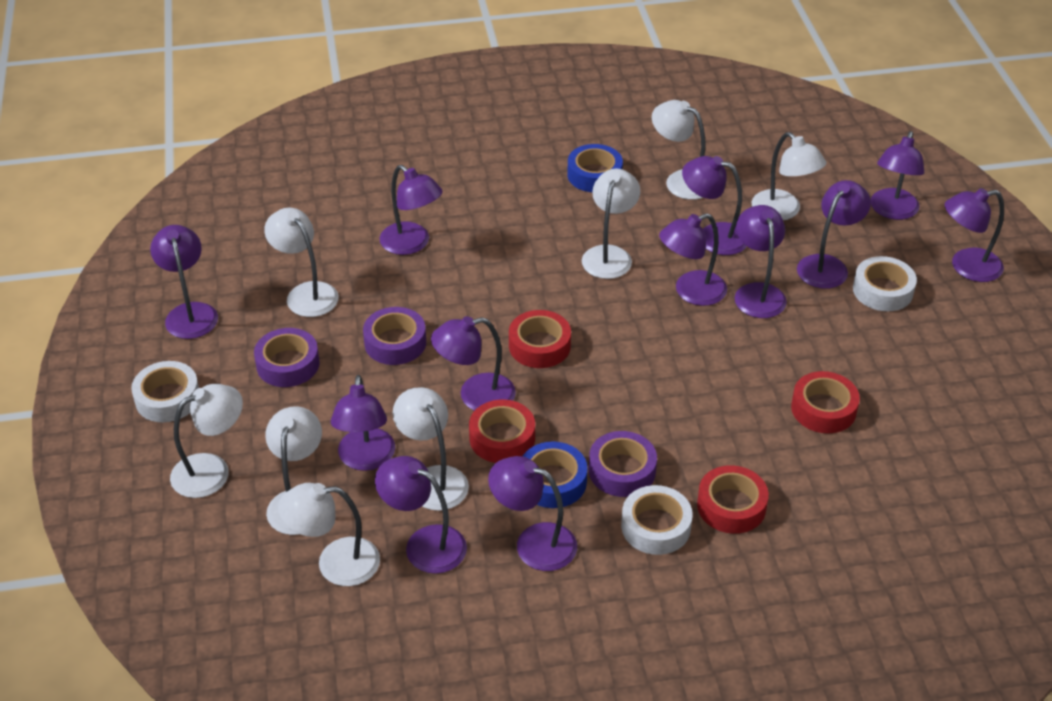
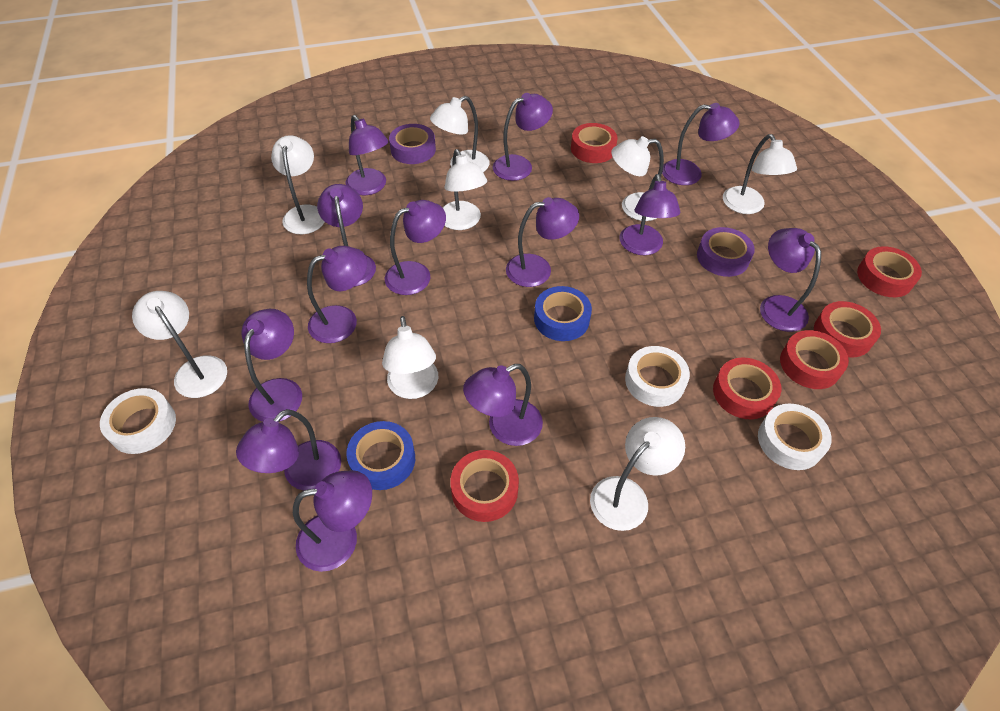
purple lamp: [150,225,218,339] [331,375,395,471] [375,456,467,574] [380,165,443,255] [431,316,516,411] [488,456,577,571] [659,213,727,306] [682,156,747,255] [735,205,787,318] [797,180,871,289] [871,131,924,220] [945,188,1004,282] = 12 -> [236,409,341,490] [241,309,302,422] [293,470,372,572] [307,246,367,343] [317,184,376,287] [345,115,389,195] [385,200,446,295] [463,364,543,446] [493,93,553,181] [506,197,579,287] [620,174,680,255] [662,103,740,185] [760,228,821,332] = 13
purple tape: [254,328,320,387] [363,307,426,365] [589,431,657,497] = 3 -> [389,124,436,164] [697,227,755,277] = 2
red tape: [469,400,535,463] [509,310,571,368] [697,465,769,534] [791,371,860,433] = 4 -> [450,450,519,522] [571,123,618,163] [713,358,781,420] [780,330,849,389] [814,301,881,357] [857,246,922,297] = 6

